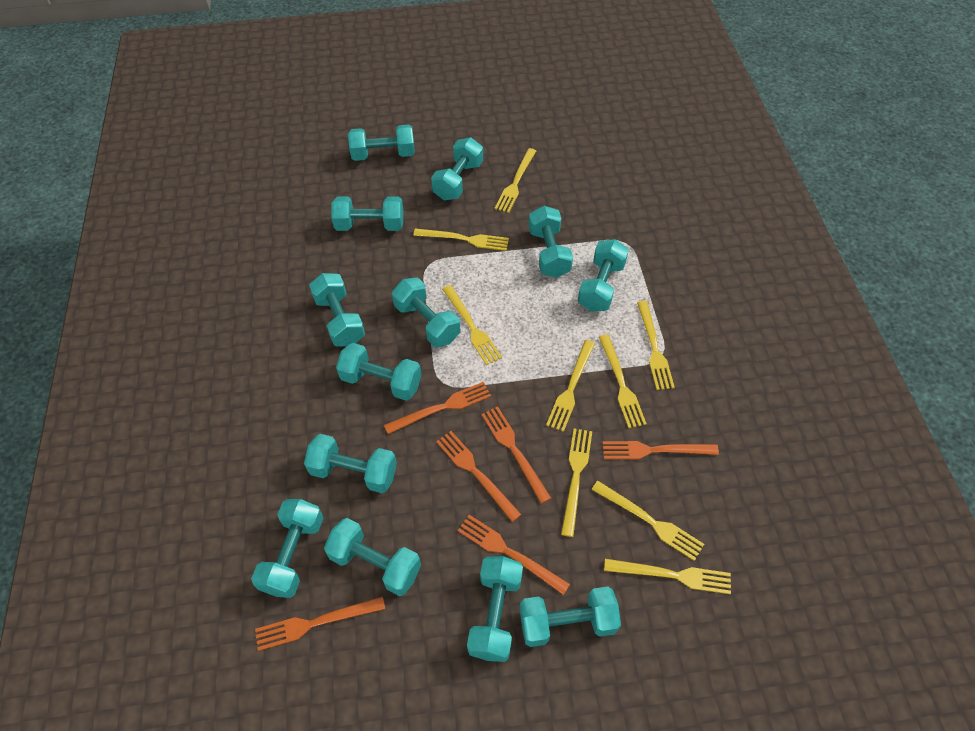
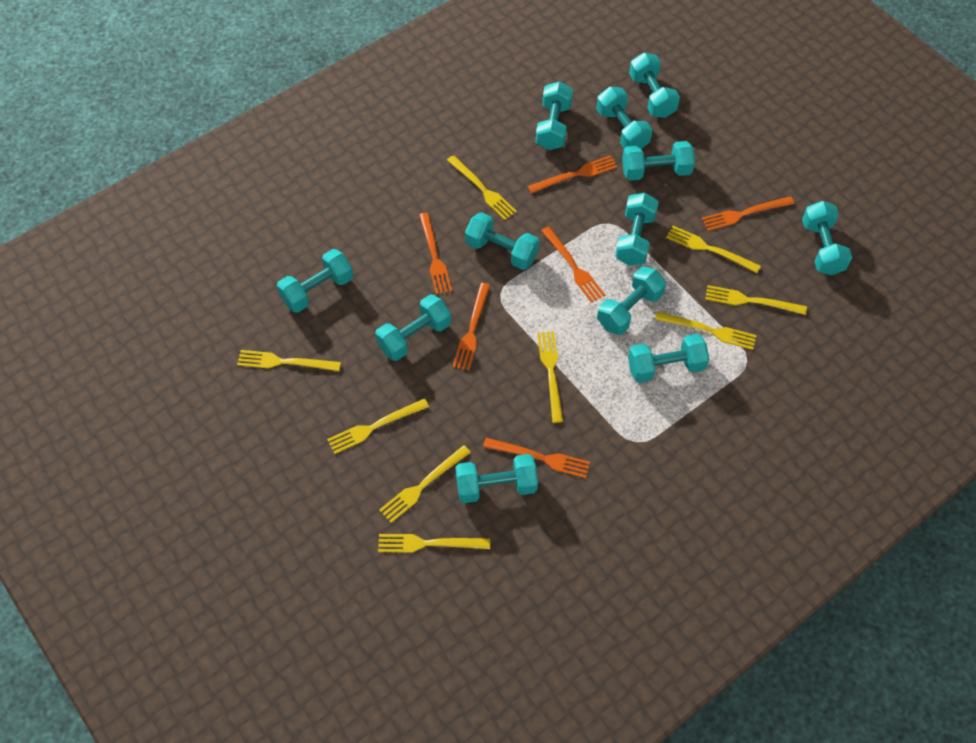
turquoise dumbbell: [251,499,323,598] [304,434,397,493] [309,273,365,347] [324,518,421,596] [331,196,403,231] [336,343,422,401] [348,125,415,161] [392,277,461,347] [431,137,483,200] [467,556,523,662] [520,586,621,647] [529,206,573,278] [578,239,629,312] = 13 -> [277,249,353,313] [375,294,451,361] [455,454,538,503] [465,212,539,270] [536,81,573,150] [596,87,652,149] [597,266,666,335] [615,193,659,266] [622,141,695,181] [628,334,709,383] [629,52,680,118] [802,201,852,275] = 12

